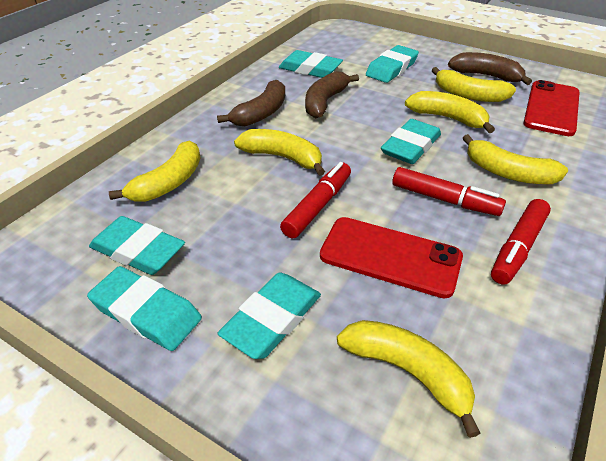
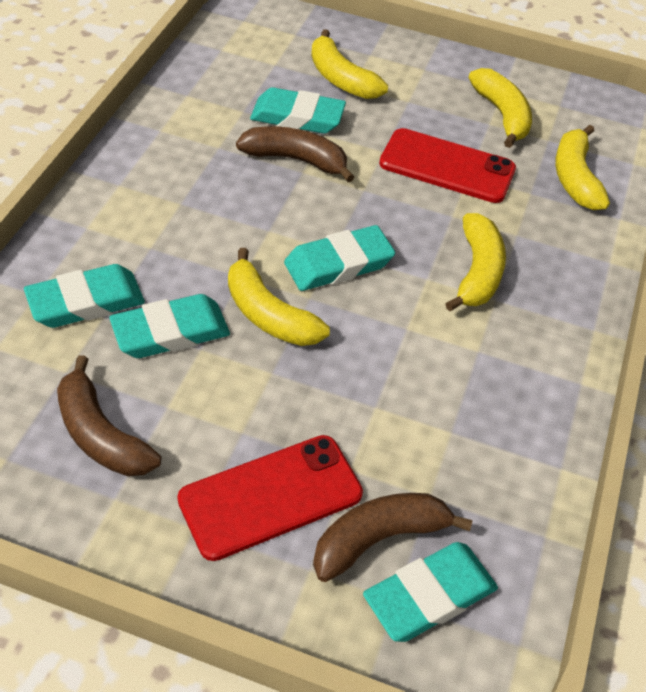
red marker: [280,162,351,239] [392,167,506,216] [491,199,551,285] = 3 -> none = 0
turquoise eraser: [87,266,202,351] [89,216,185,275] [218,273,321,359] [279,50,343,78] [366,45,419,83] [381,119,441,164] = 6 -> [24,264,145,328] [109,294,230,358] [250,87,346,134] [284,225,395,291] [363,542,498,642] = 5
yellow banana: [109,141,200,202] [234,129,325,176] [337,320,480,438] [405,91,495,133] [431,67,516,102] [463,134,568,184] = 6 -> [228,248,330,346] [311,29,388,99] [445,213,506,311] [468,68,532,148] [555,125,610,210] = 5

